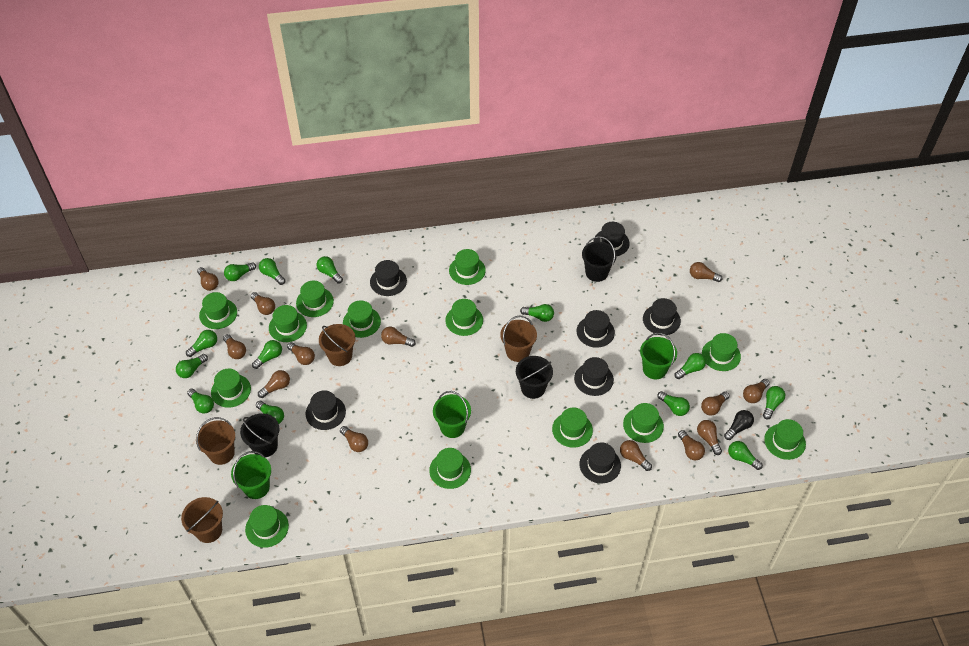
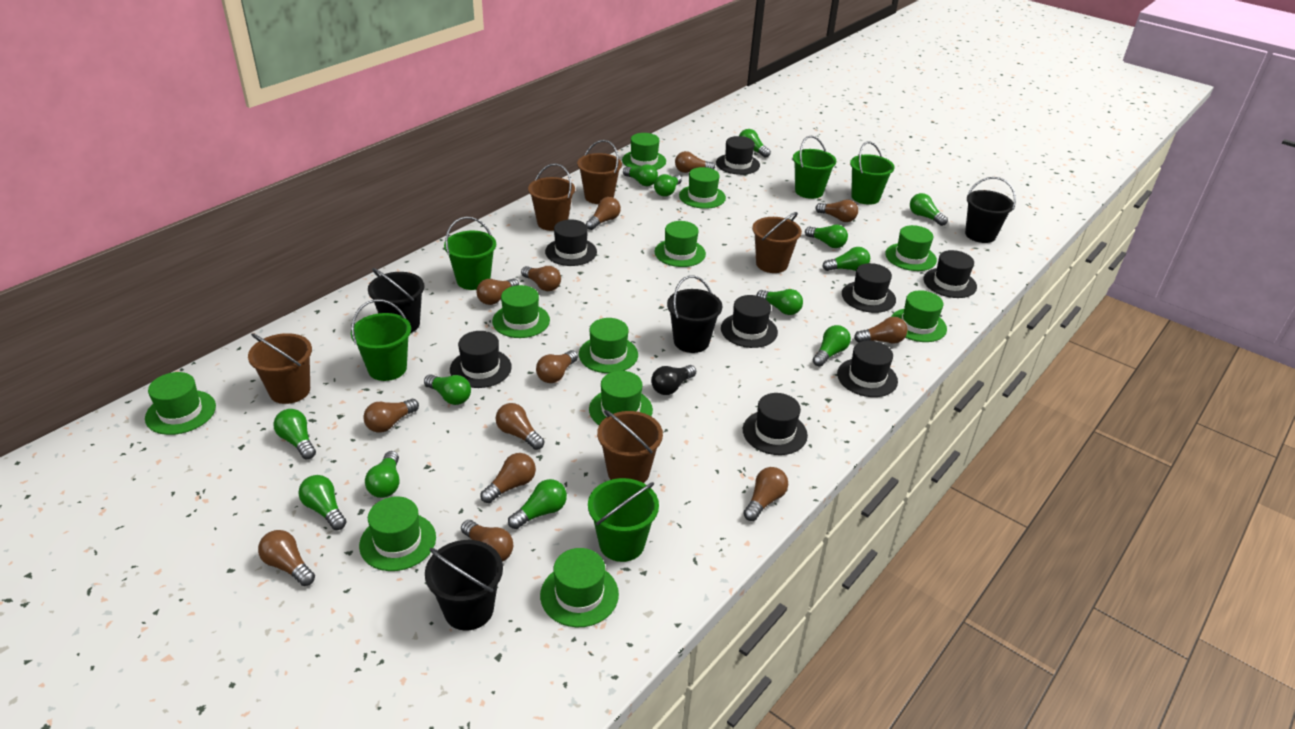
black bucket: [240,413,280,457] [516,356,553,399] [582,236,617,282] = 3 -> [368,268,424,333] [425,540,503,631] [667,276,722,353] [965,177,1016,243] = 4
black hat: [305,390,346,430] [370,260,407,296] [574,357,614,396] [577,310,615,348] [579,442,621,483] [594,222,630,256] [643,298,681,335] = 7 -> [450,331,512,388] [545,220,597,266] [716,136,760,175] [721,295,778,348] [743,393,808,455] [837,340,898,397] [842,263,896,313] [923,250,977,298] = 8
brown bucket: [181,497,223,543] [196,417,235,465] [319,324,356,366] [500,316,537,362] = 4 -> [248,333,312,404] [528,163,575,231] [577,140,622,204] [597,410,663,483] [752,212,802,273] = 5
green bucket: [231,451,271,499] [433,391,471,438] [640,333,677,379] = 3 -> [351,299,411,381] [444,217,496,290] [588,478,659,562] [793,136,836,199] [850,141,895,205] = 5
green hat: [199,292,237,329] [211,369,251,408] [245,505,289,548] [269,305,307,342] [296,281,334,317] [343,300,381,338] [429,448,471,489] [445,299,483,336] [449,249,486,285] [552,407,593,448] [623,403,664,443] [702,333,741,371] [764,419,806,460] = 13 -> [145,372,216,435] [359,496,436,571] [492,285,550,338] [540,548,619,627] [579,318,638,373] [589,371,653,425] [622,133,666,170] [655,221,706,267] [679,167,726,209] [885,225,937,271] [891,290,947,342] = 11

